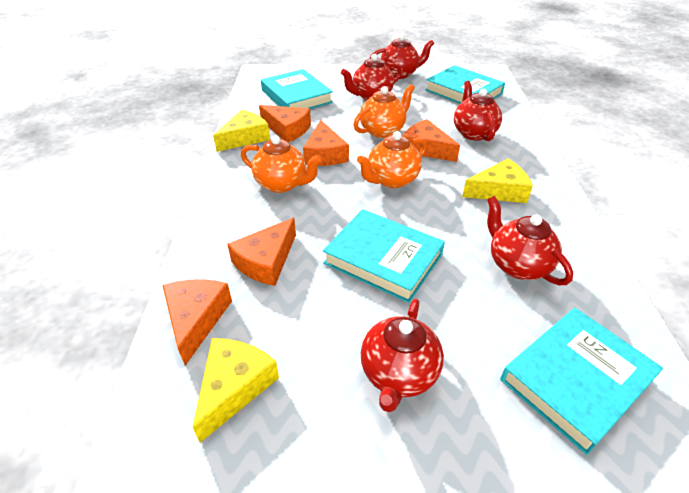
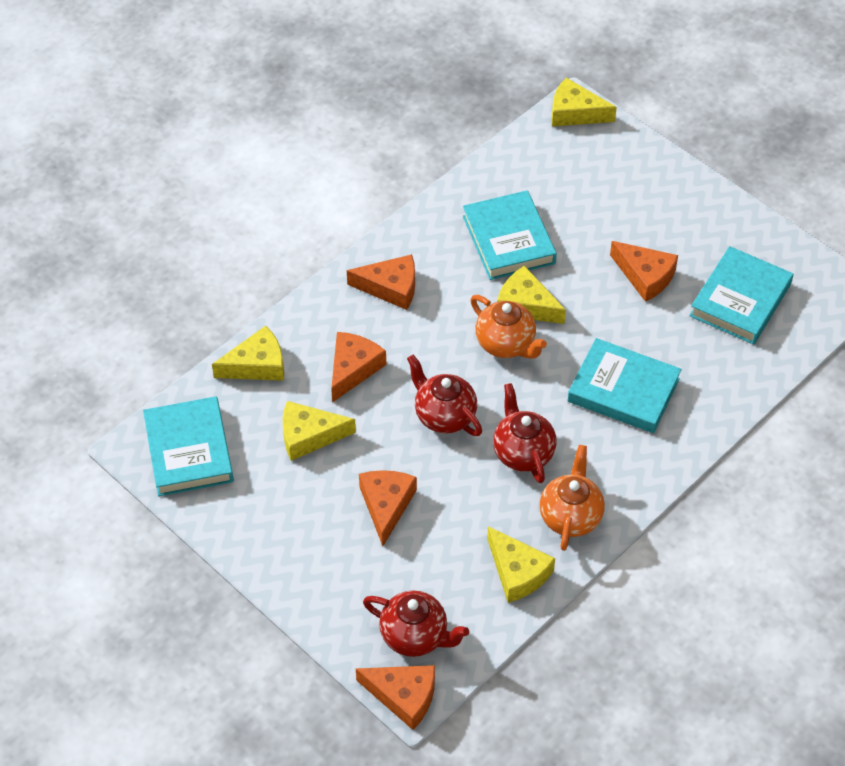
orange teapot: [241,135,322,193] [353,84,415,138] [357,131,427,188] = 3 -> [470,295,547,359] [540,445,605,551] = 2
red teapot: [341,54,402,100] [361,299,444,412] [370,34,434,79] [454,81,502,141] [487,196,573,285] = 5 -> [363,591,469,657] [407,355,482,436] [493,383,557,483] = 3
yellow cheese: [192,338,279,443] [213,110,270,152] [462,158,533,203] = 3 -> [212,326,284,381] [283,401,356,461] [487,526,555,603] [497,266,566,324] [552,78,617,127] = 5

